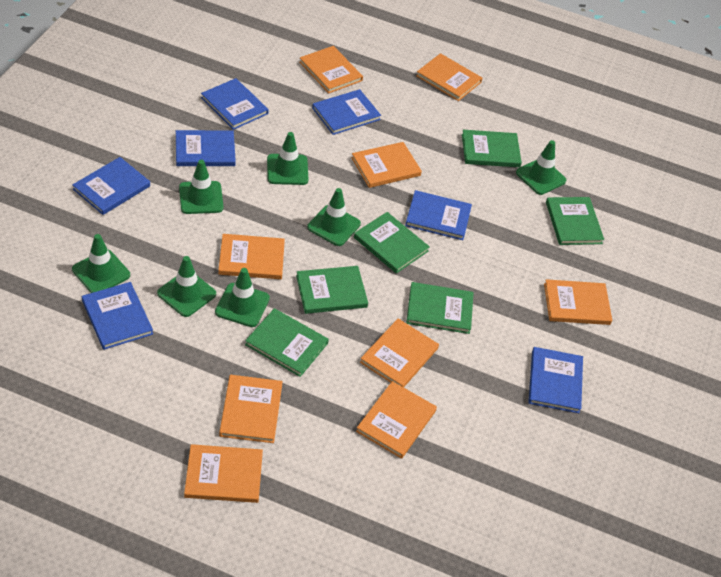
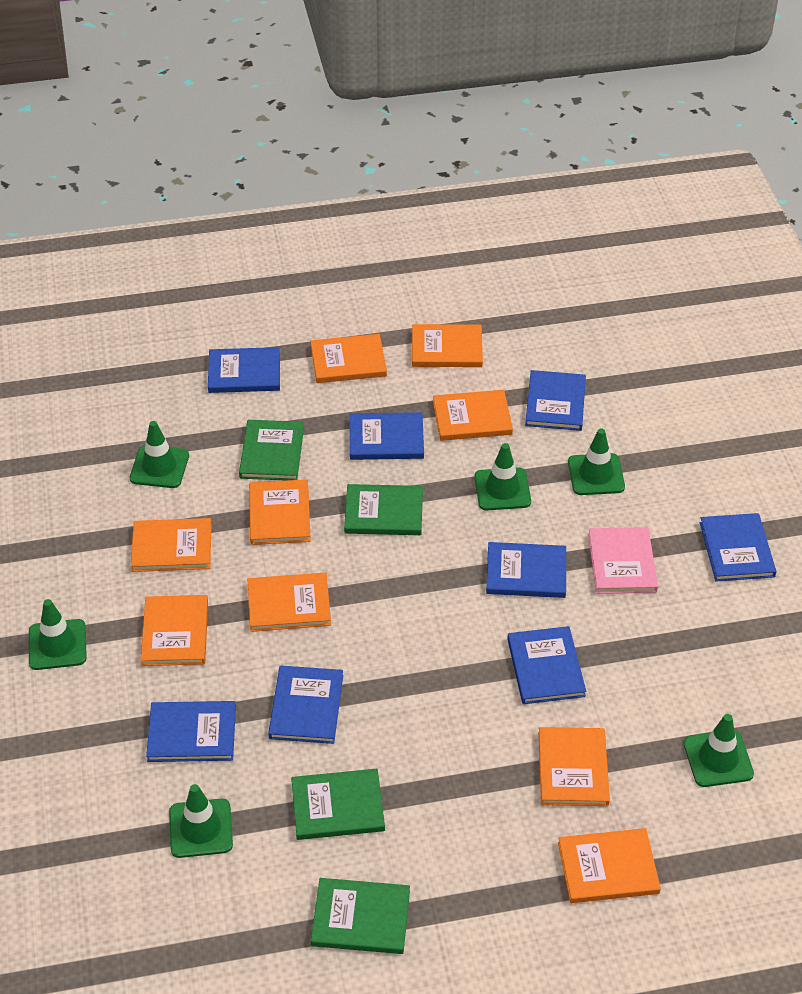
blue book: [72,157,150,215] [82,282,153,350] [176,130,236,166] [201,78,269,130] [312,89,381,135] [405,190,472,240] [529,347,583,413] = 7 -> [146,701,236,762] [208,347,280,393] [268,666,343,744] [350,412,424,460] [486,542,566,598] [507,626,586,704] [525,370,586,431] [700,513,776,582] = 8
green book: [245,308,329,377] [296,266,368,314] [354,212,430,273] [406,282,474,334] [462,130,522,167] [546,197,604,245] = 6 -> [239,420,304,480] [291,769,385,840] [311,878,410,954] [344,484,423,535] = 4
green traffic cone: [72,234,130,293] [157,256,216,317] [179,160,223,214] [215,268,270,327] [267,132,309,185] [307,188,361,246] [516,140,566,195] = 7 -> [29,599,87,670] [130,421,189,488] [169,784,233,858] [474,443,531,510] [568,429,625,495] [684,714,754,787] = 6
pink book: none = 0 -> [588,527,658,594] = 1

